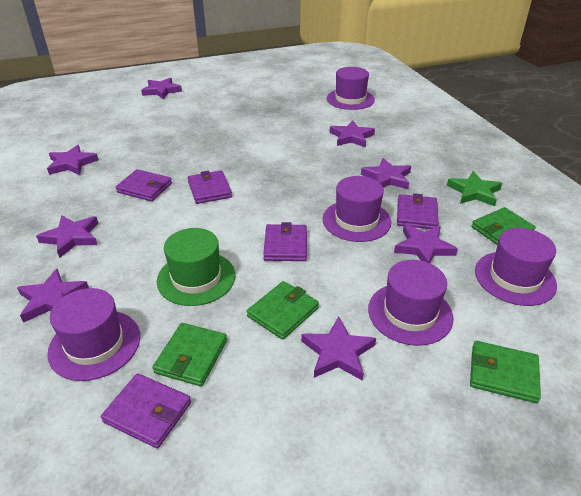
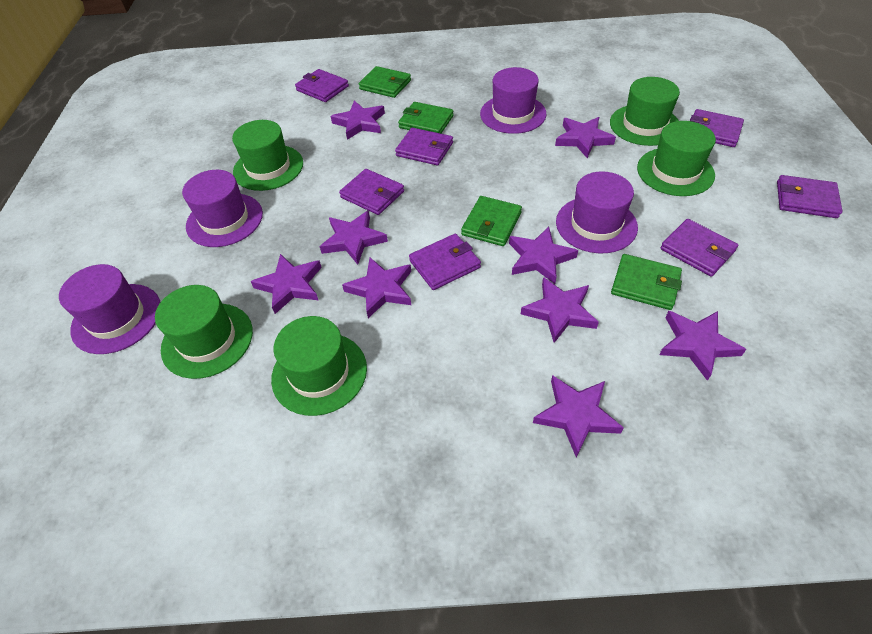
green hat: [156,228,235,306] = 1 -> [155,285,253,379] [232,120,303,191] [271,316,367,416] [610,77,680,146] [637,121,716,196] = 5
green star: [447,171,502,207] = 1 -> none = 0
purple hat: [47,288,140,381] [323,176,391,242] [326,67,375,110] [368,260,454,346] [475,228,557,306] = 5 -> [59,264,160,354] [182,170,263,247] [480,67,546,134] [556,171,638,253] = 4
purple star: [17,269,89,323] [36,215,98,258] [47,145,99,175] [141,78,182,99] [301,317,376,381] [329,120,375,148] [361,158,411,189] [394,224,458,263] = 8 -> [251,254,322,314] [320,211,388,265] [331,101,385,140] [342,258,411,318] [509,227,578,284] [521,277,599,343] [533,375,624,457] [555,117,616,158] [659,311,746,381] = 9
purple wallet: [101,373,191,448] [116,169,172,201] [188,170,232,204] [263,222,307,261] [397,193,439,229] = 5 -> [295,69,349,102] [339,169,404,215] [395,128,453,165] [409,234,481,290] [661,219,738,277] [690,109,744,147] [777,175,842,218] = 7

